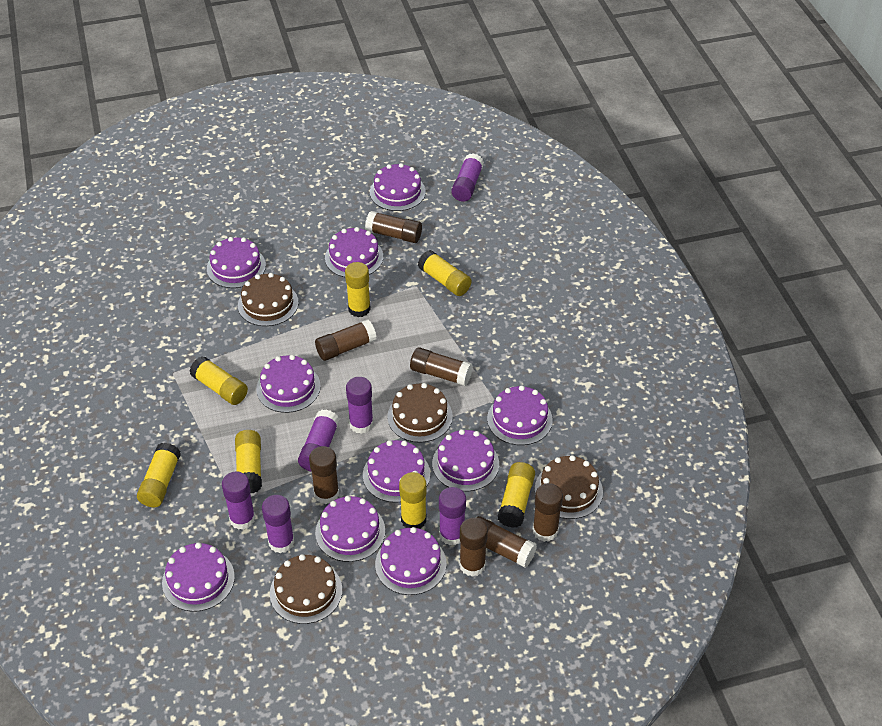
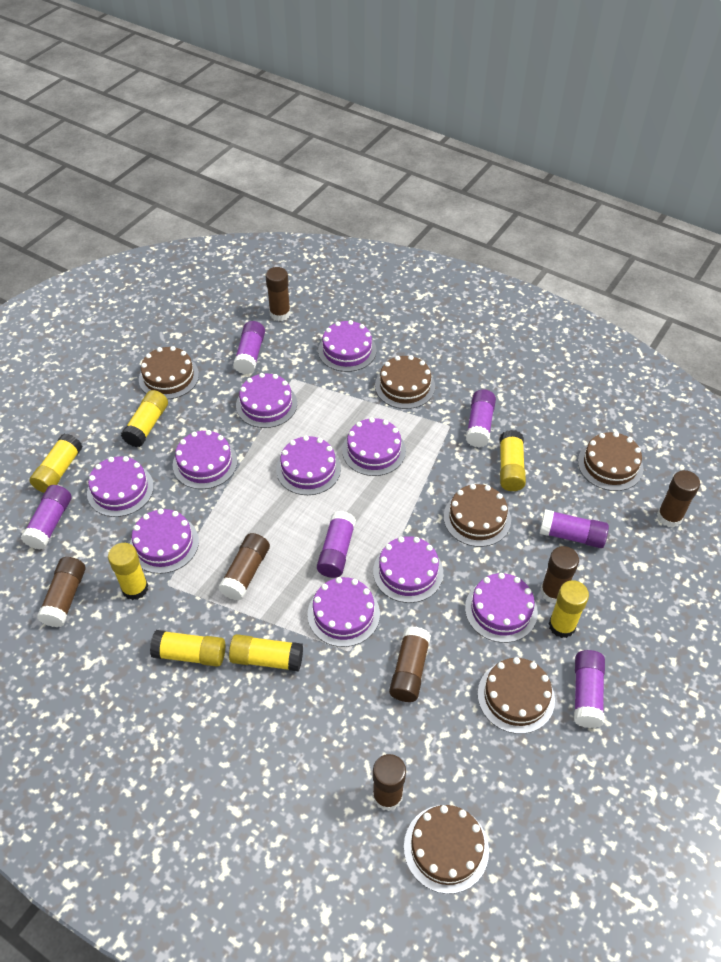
brown cake: [238,273,299,326] [270,554,342,624] [387,383,453,443] [535,455,603,519] = 4 -> [139,346,199,399] [375,355,435,409] [404,805,489,894] [444,484,511,547] [478,657,555,734] [578,432,643,491] = 6

